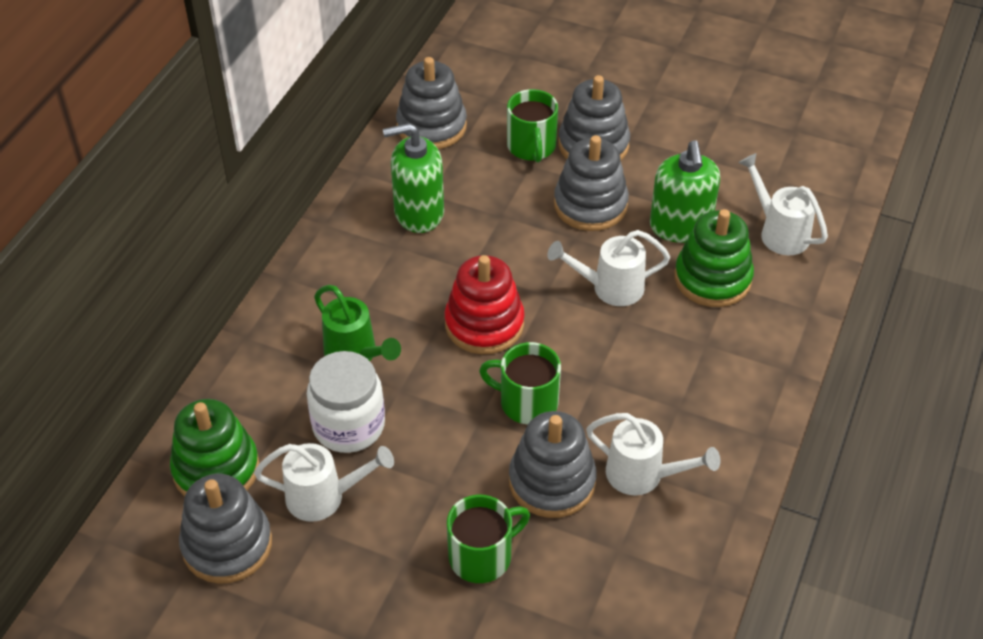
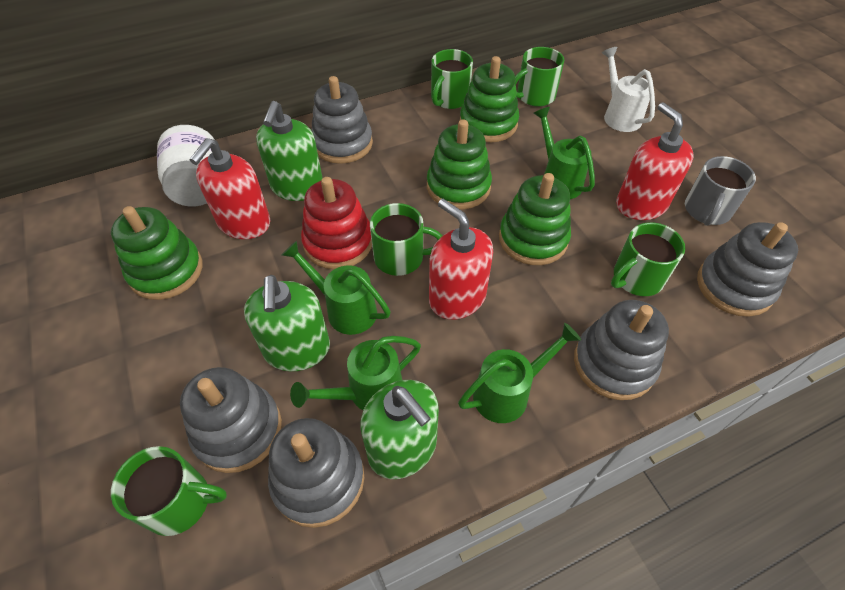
green mug: [447,495,530,583] [479,342,561,425] [507,89,558,163] = 3 -> [111,446,227,536] [370,203,442,276] [431,49,473,109] [515,47,564,106] [611,222,685,296] = 5
green soap dispenser: [383,123,444,233] [650,140,720,243] = 2 -> [244,275,330,371] [256,101,323,201] [360,380,439,479] = 3
green stacking toy: [170,399,260,497] [674,209,754,307] = 2 -> [111,206,202,300] [427,119,492,209] [460,56,519,142] [499,173,571,265] = 4
green watering can: [314,285,401,361] = 1 -> [282,241,390,335] [290,336,421,410] [458,323,581,423] [534,107,595,199] = 4
grey mug: none = 0 -> [685,156,756,226] = 1
red soap dispenser: none = 0 -> [190,138,270,239] [429,199,493,320] [616,102,694,220] = 3
white watering can: [254,443,394,522] [547,230,670,306] [586,413,721,496] [738,153,828,255] = 4 -> [602,47,655,132] = 1

